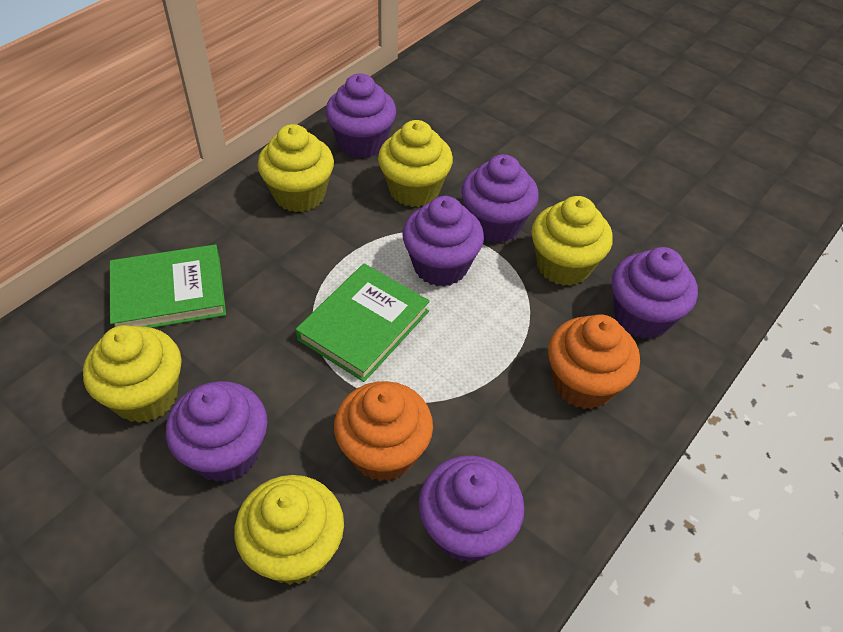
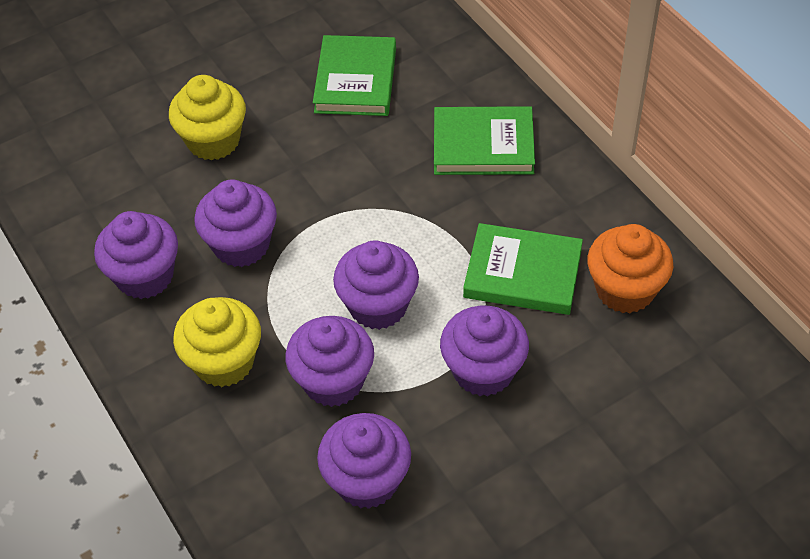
green book: [110,244,226,328] [296,264,430,382] = 2 -> [313,35,396,116] [434,106,535,175] [463,223,583,315] = 3
orange cupcake: [334,381,433,481] [548,314,640,409] = 2 -> [587,224,673,313] = 1
yellow cupcake: [83,325,182,423] [234,475,344,585] [257,124,334,212] [378,120,453,207] [531,196,613,286] = 5 -> [169,75,246,160] [173,297,261,387] = 2

